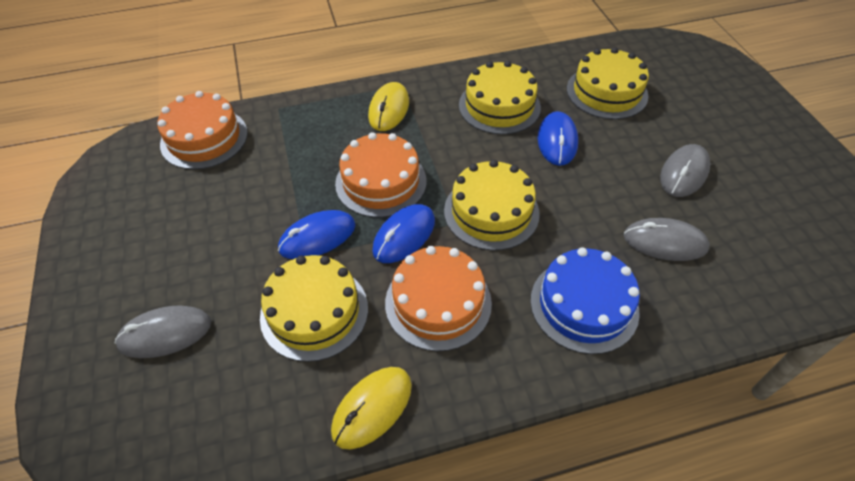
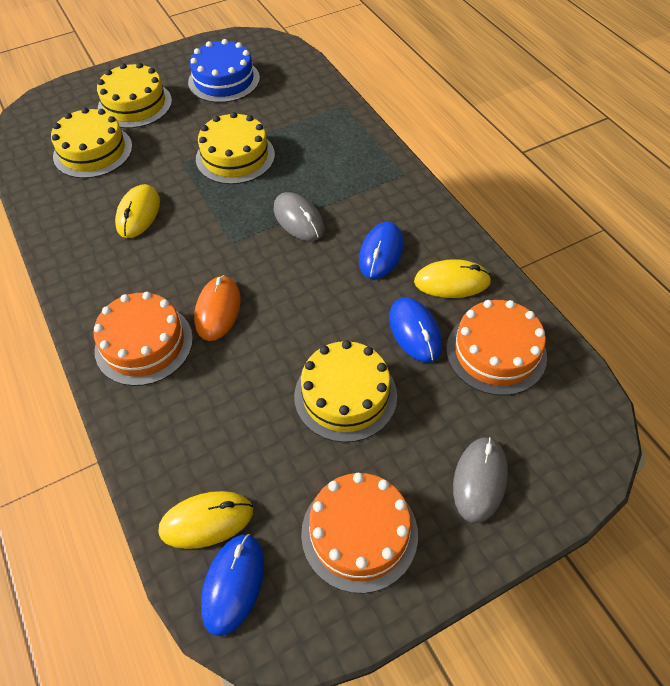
grey mouse: [115,305,211,358] [624,218,710,261] [660,144,710,197] = 3 -> [273,192,324,241] [453,437,508,523] = 2
orange mouse: none = 0 -> [194,275,241,341] = 1
yellow mouse: [331,367,412,450] [368,82,409,131] = 2 -> [115,184,160,238] [158,491,253,549] [414,259,492,298] = 3

